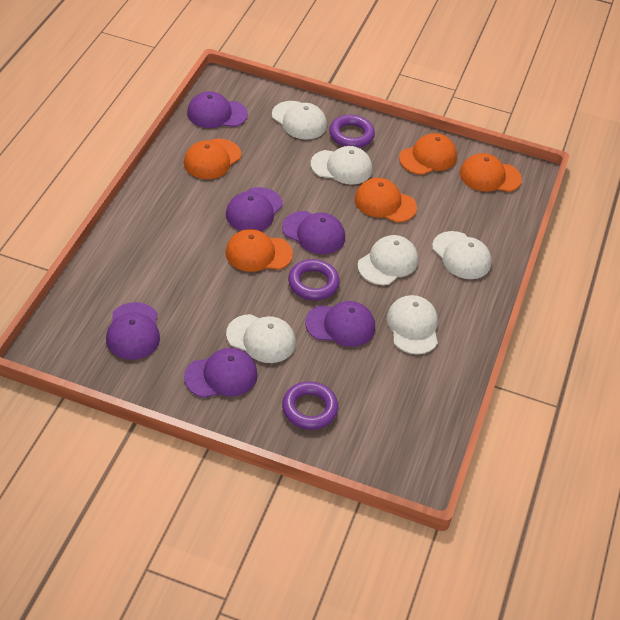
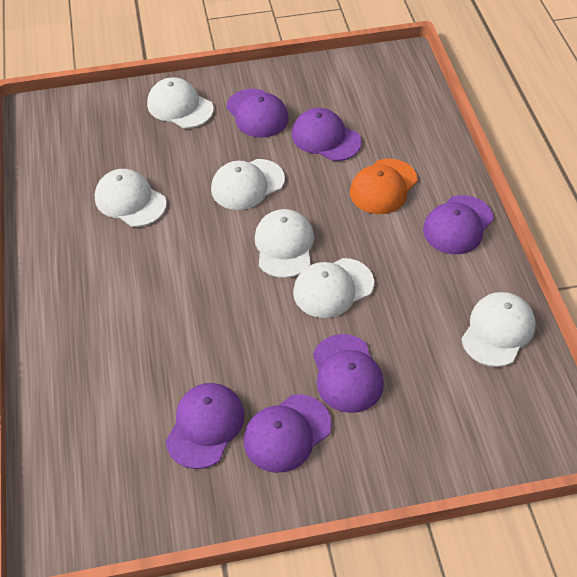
orange cap: [184,139,241,179] [225,229,293,272] [355,178,417,223] [399,133,457,175] [460,153,522,192] = 5 -> [350,159,418,214] = 1
purple ring: [282,381,338,430] [288,259,340,300] [329,115,375,148] = 3 -> none = 0

